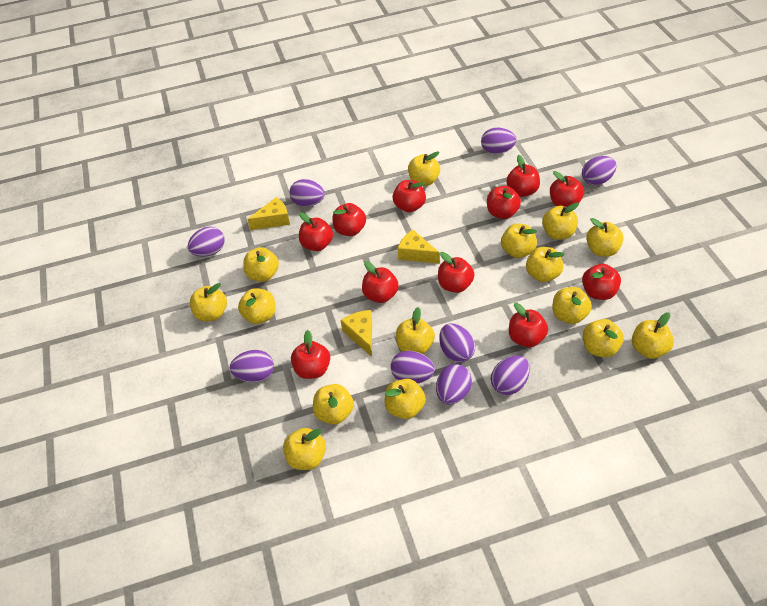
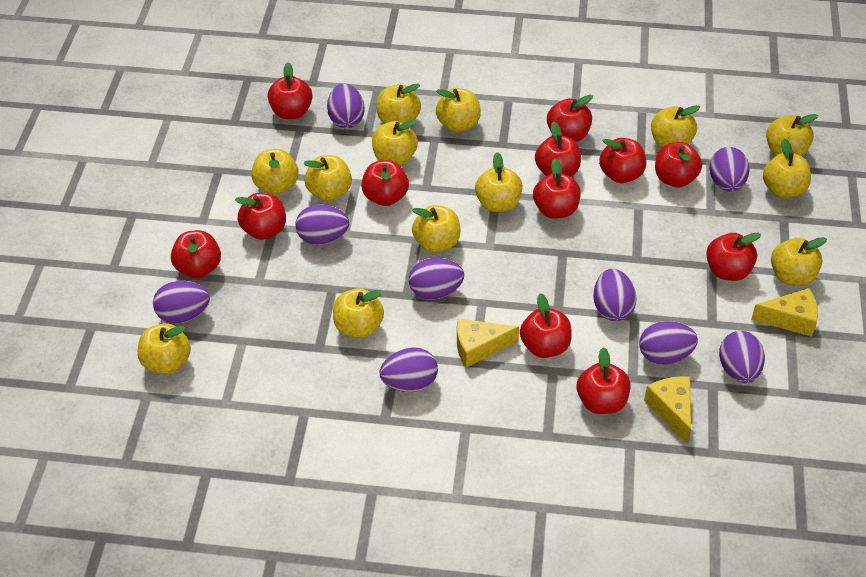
red apple: [291,330,330,379] [299,212,333,251] [333,203,366,236] [362,261,399,303] [393,180,426,212] [438,252,474,293] [487,186,521,219] [506,155,540,197] [509,303,548,347] [550,171,584,207] [582,264,621,300] = 11 -> [171,230,221,278] [235,193,286,240] [268,62,312,119] [361,160,409,206] [520,293,572,358] [533,158,581,219] [535,121,581,177] [547,95,593,142] [577,347,631,414] [599,138,646,183] [655,142,702,187] [706,233,761,281] = 12
yellow apple: [190,283,227,321] [238,288,275,324] [243,247,279,282] [283,428,326,470] [313,384,354,424] [385,379,426,419] [396,307,435,354] [408,151,440,186] [501,224,537,258] [526,247,565,282] [542,202,579,240] [552,287,592,324] [583,319,624,358] [586,218,624,257] [632,313,674,359] = 15 -> [138,323,191,374] [251,149,299,194] [303,155,352,201] [333,288,384,338] [372,119,418,165] [376,84,421,124] [412,205,461,253] [436,88,481,132] [475,152,522,212] [651,105,700,148] [763,138,811,198] [766,114,818,156] [771,237,827,286] = 13

